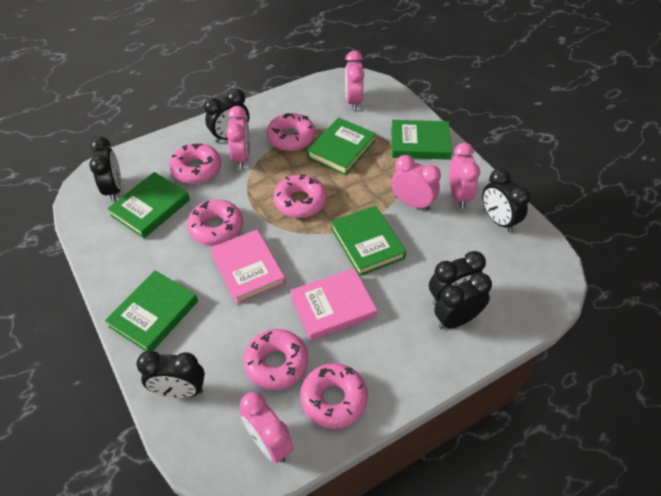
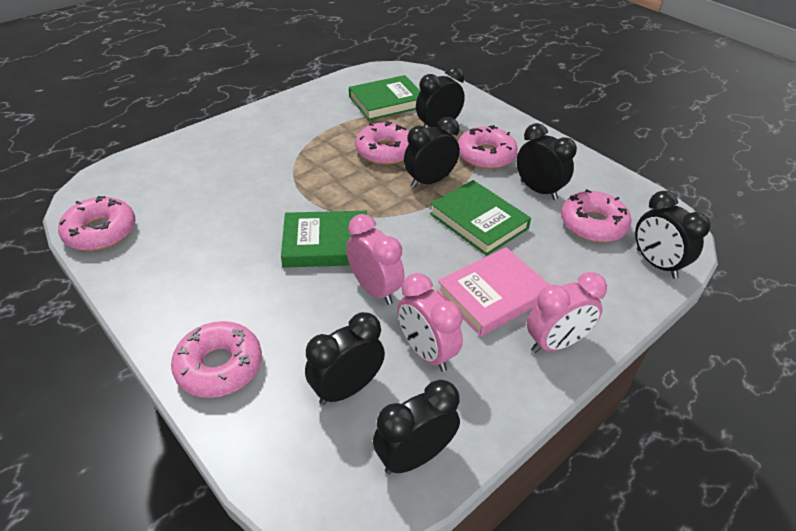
green book: [105,270,198,351] [107,172,190,238] [307,117,376,175] [331,206,406,276] [391,120,452,160] = 5 -> [281,211,367,268] [349,75,420,121] [430,180,531,256] = 3
pink book: [210,229,286,305] [290,268,377,341] = 2 -> [437,247,549,337] = 1
pink clock: [226,106,250,169] [240,392,293,463] [345,51,364,111] [391,155,441,211] [449,143,480,208] = 5 -> [346,214,404,305] [397,273,463,372] [527,272,607,353] = 3
pink donut: [169,143,221,184] [187,199,243,245] [243,329,308,390] [267,113,315,151] [273,174,327,218] [300,363,368,429] = 6 -> [58,196,136,251] [171,321,262,398] [355,121,409,165] [458,125,518,169] [561,189,632,242] = 5

